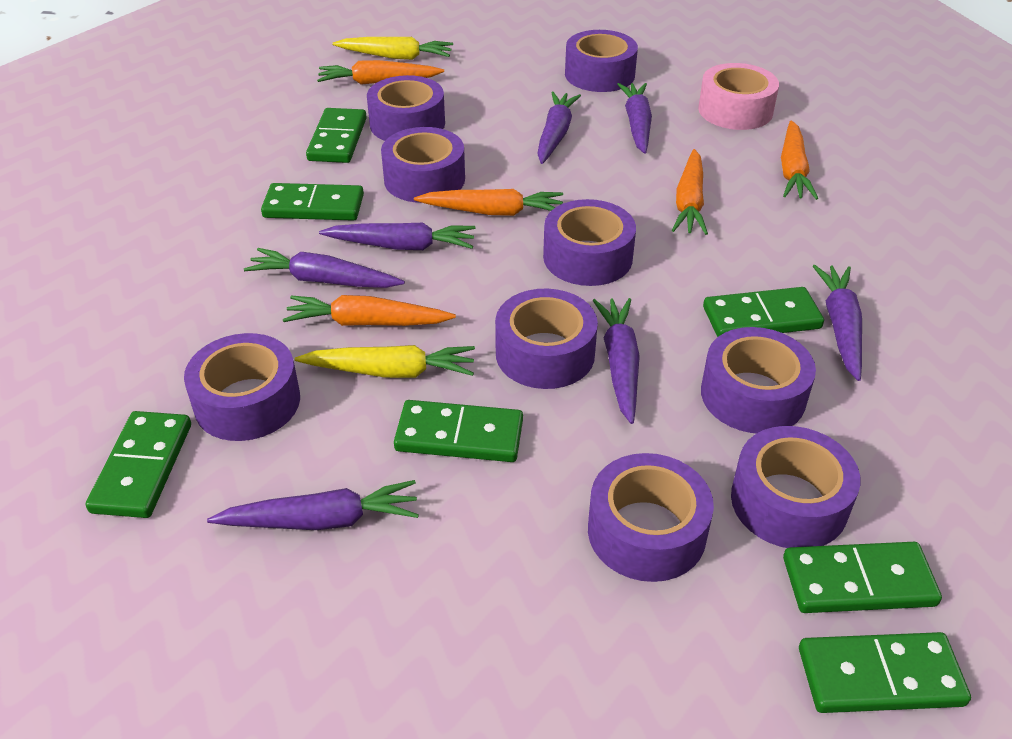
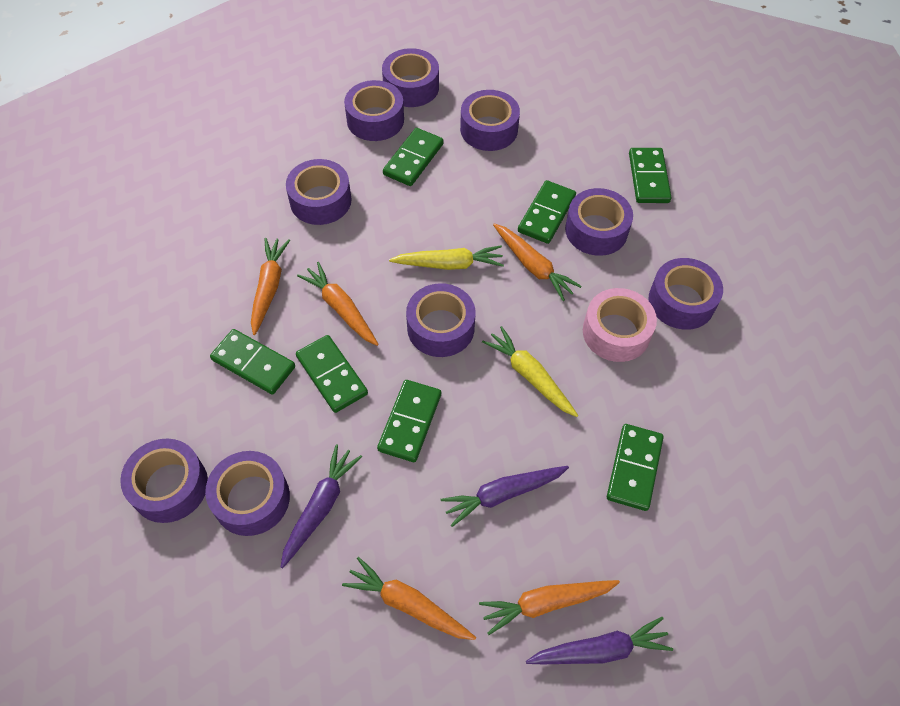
purple carrot: [207,480,419,530] [244,248,405,288] [319,223,475,250] [537,92,581,164] [592,298,640,424] [617,83,652,154] [813,265,862,381] = 7 -> [280,444,362,569] [441,466,569,527] [526,617,673,664] = 3

